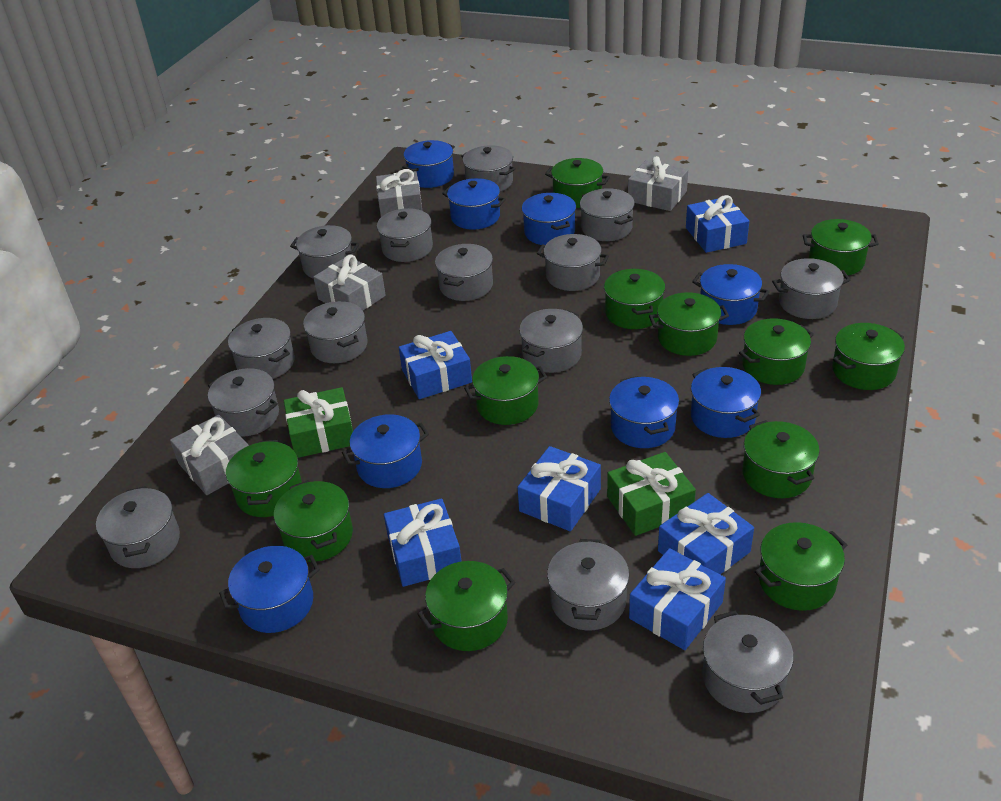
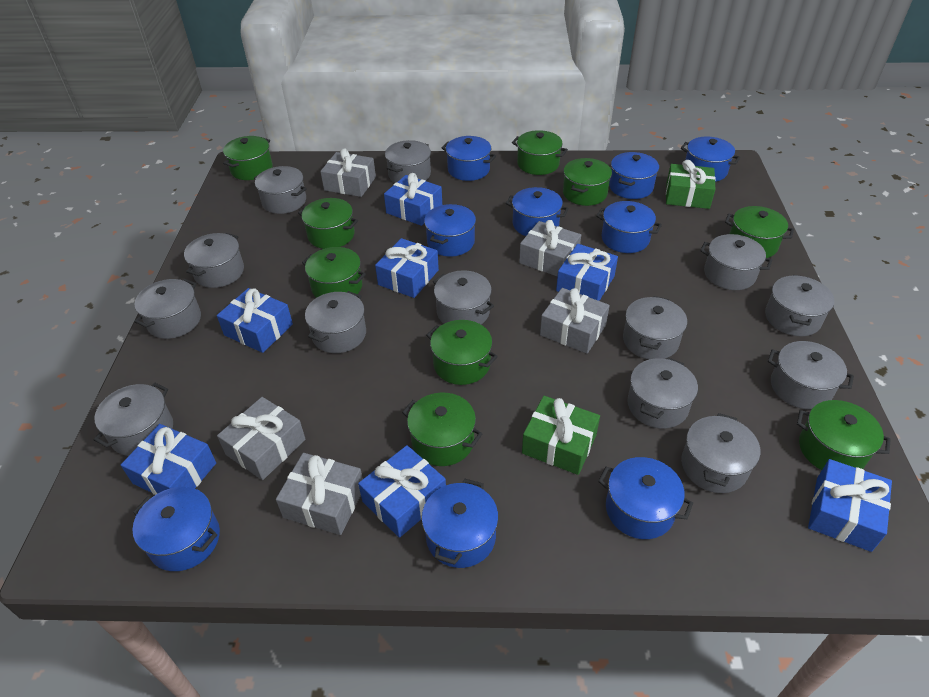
blue gift: [384,498,461,587] [399,331,472,399] [517,446,601,531] [629,548,726,650] [658,493,754,574] [686,195,749,253] = 6 -> [121,424,216,495] [217,288,293,353] [358,445,446,538] [375,238,439,298] [384,173,442,226] [556,244,618,301] [808,459,892,552] = 7
blue pot: [219,546,320,633] [342,414,429,488] [402,140,455,188] [442,178,506,230] [522,193,576,245] [609,376,679,448] [691,367,761,438] [692,264,770,325] = 8 -> [132,487,220,571] [422,479,498,568] [424,204,476,257] [441,136,496,181] [506,187,569,236] [596,201,662,253] [598,457,693,539] [609,152,659,199] [681,137,740,182] = 9
green pot: [226,440,302,517] [274,480,353,562] [418,561,515,651] [464,356,547,425] [545,158,610,208] [604,269,665,329] [649,292,729,356] [739,318,814,385] [742,420,820,498] [755,522,847,611] [803,219,879,275] [832,323,905,390] = 12 -> [223,136,273,180] [298,198,358,249] [302,247,366,298] [402,393,482,466] [426,320,498,385] [512,130,568,175] [563,158,612,206] [725,206,794,258] [797,400,891,470] = 9
grey gift: [170,415,249,495] [313,255,386,310] [376,169,422,217] [628,156,688,211] = 4 -> [217,397,306,480] [276,453,363,535] [320,148,376,197] [519,220,581,277] [540,288,610,354] = 5
grey pot: [96,486,180,568] [208,368,279,437] [228,318,295,379] [290,225,359,279] [303,301,368,363] [377,208,433,262] [435,244,493,301] [461,145,516,192] [519,309,583,373] [537,234,609,291] [547,539,629,631] [580,188,635,241] [702,611,794,713] [772,258,851,319] = 14 -> [93,383,173,456] [134,279,201,339] [184,233,244,288] [254,166,307,214] [305,291,366,353] [385,140,431,183] [433,270,494,325] [623,296,687,359] [627,358,698,429] [681,413,760,493] [700,234,772,290] [765,275,835,336] [768,341,854,410] = 13

